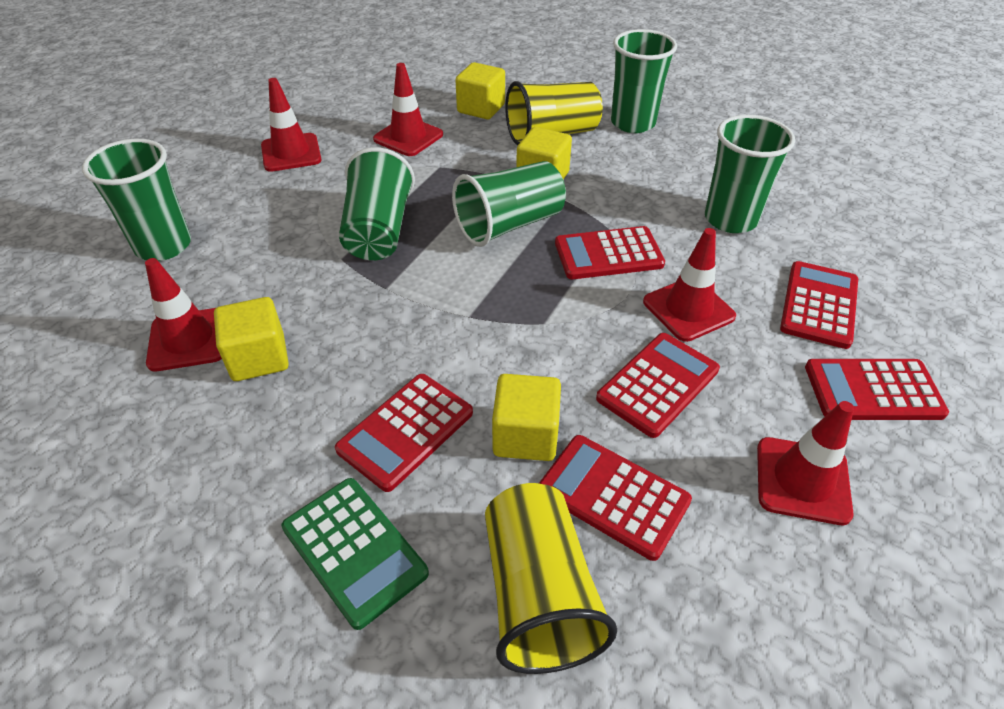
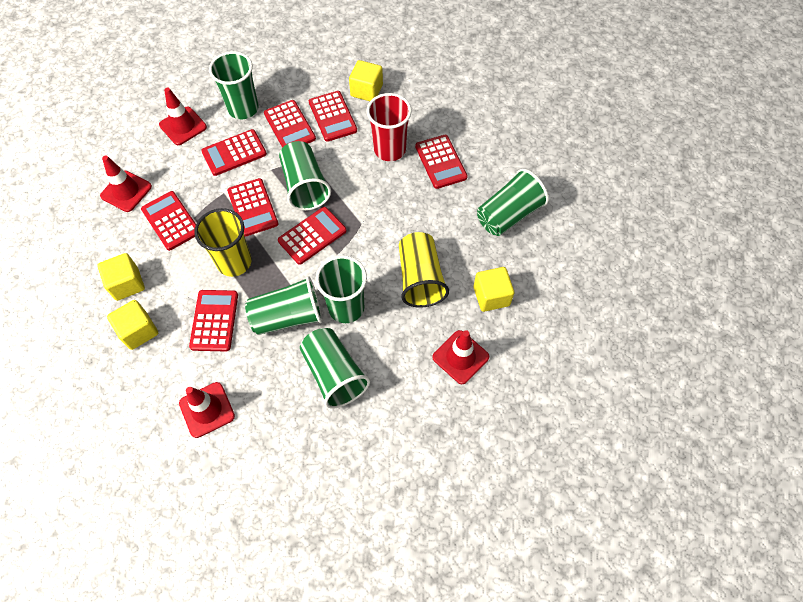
green calculator: [282,478,429,630] = 1 -> none = 0
green cup: [82,139,191,261] [339,147,415,260] [452,161,566,247] [611,29,677,133] [705,115,795,233] = 5 -> [209,51,259,119] [245,276,323,335] [279,141,331,211] [300,328,370,409] [315,255,367,323] [477,169,549,236] = 6
red calculator: [335,374,473,492] [539,435,692,561] [555,226,665,279] [596,333,720,438] [780,261,858,349] [805,359,949,420] = 6 -> [141,191,196,251] [189,290,238,351] [201,129,267,176] [227,178,278,237] [264,100,316,148] [278,207,347,265] [309,91,357,142] [415,135,467,189] = 8
red cup: none = 0 -> [367,93,412,161] = 1
red traffic cone: [145,258,222,371] [261,78,322,172] [373,63,443,156] [643,228,736,342] [757,401,854,525] = 5 -> [100,155,152,212] [159,88,207,145] [179,382,235,438] [432,330,489,384] = 4

